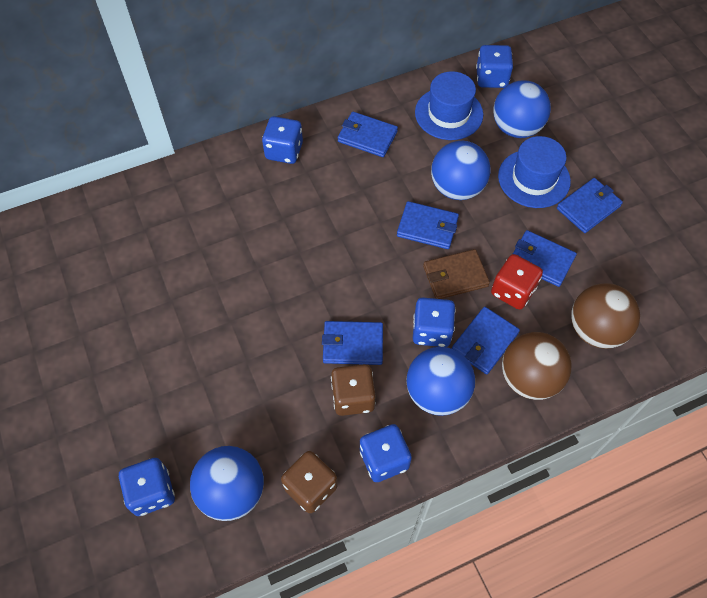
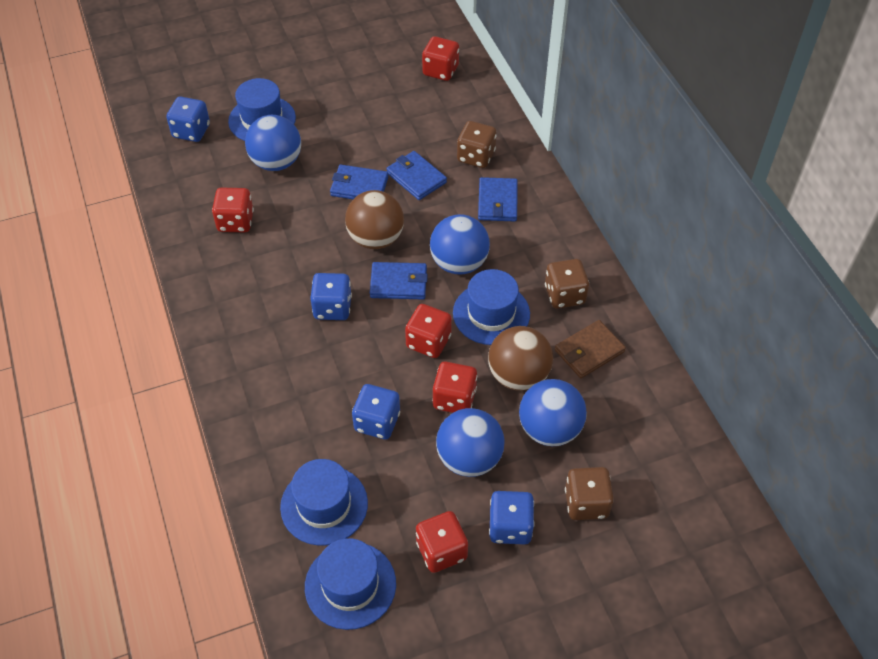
blue dice: [119,458,175,516] [262,116,303,164] [360,424,412,482] [413,297,456,347] [476,45,513,88] = 5 -> [166,97,210,142] [310,273,352,320] [352,384,400,439] [489,491,534,545] = 4
blue hat: [415,71,483,140] [498,136,571,208] = 2 -> [228,78,296,141] [280,459,368,545] [305,538,396,630] [453,269,530,345] = 4
blue wallet: [322,321,383,365] [338,112,398,157] [397,201,459,249] [452,307,520,374] [513,230,577,287] [557,178,623,233] = 6 -> [330,165,389,199] [370,262,428,299] [386,151,447,200] [478,177,518,222] = 4
brown dice: [281,451,338,513] [331,364,376,416] = 2 -> [457,121,497,168] [545,259,589,309] [565,467,614,520] = 3
red dice: [491,254,543,310] = 1 -> [212,188,254,233] [405,304,452,358] [416,511,468,573] [422,36,459,81] [432,362,477,413] = 5

